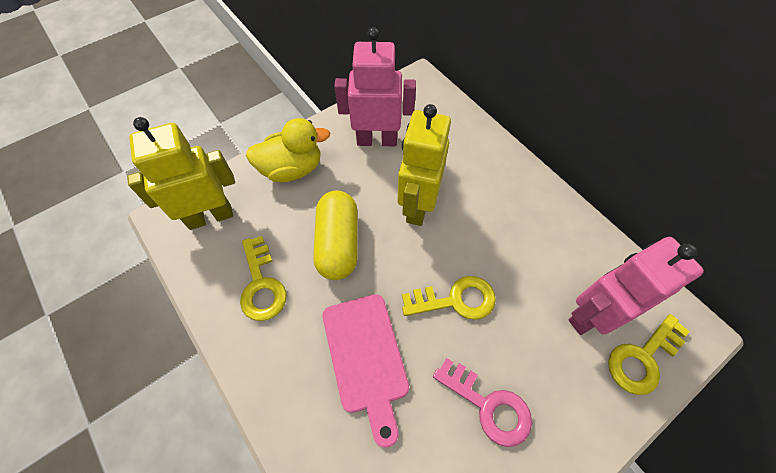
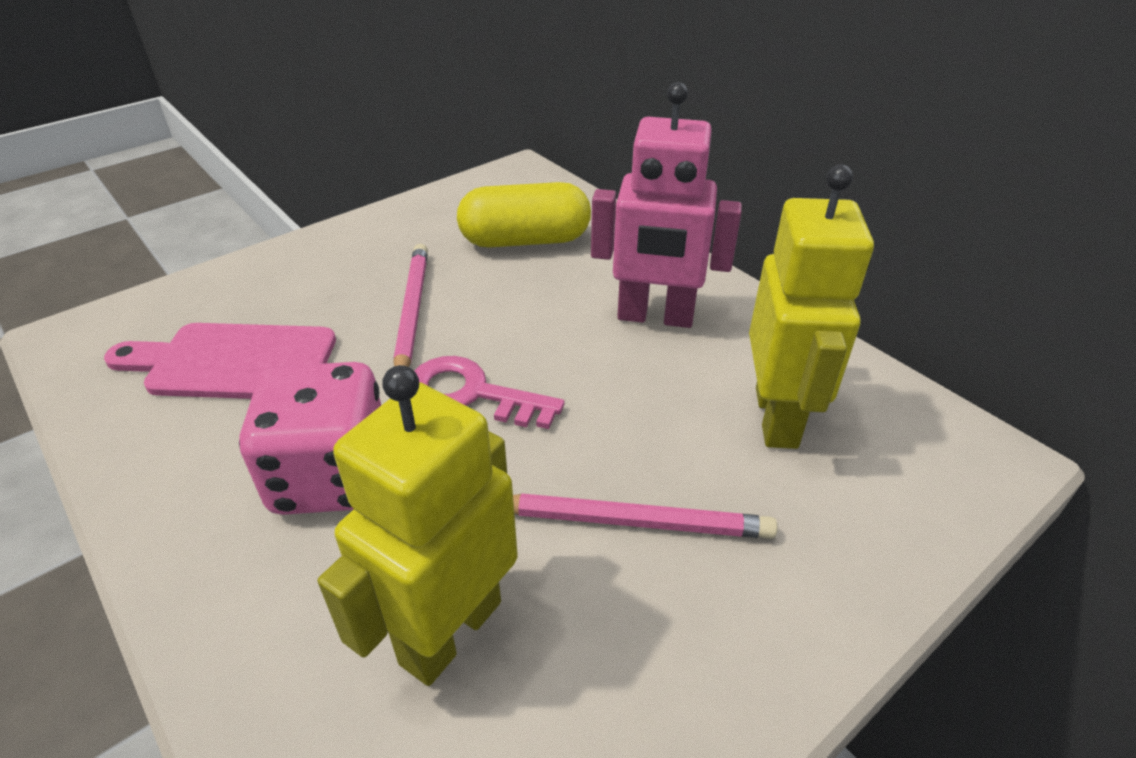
pink dice: none = 0 -> [239,362,381,515] = 1
pink pencil: none = 0 -> [394,244,428,367] [513,493,778,539] = 2
pink robot: [334,27,416,146] [569,237,704,335] = 2 -> [591,82,742,328] = 1
yellow duck: [246,118,330,182] = 1 -> none = 0
yellow key: [240,236,287,321] [402,276,496,320] [608,314,690,395] = 3 -> none = 0

